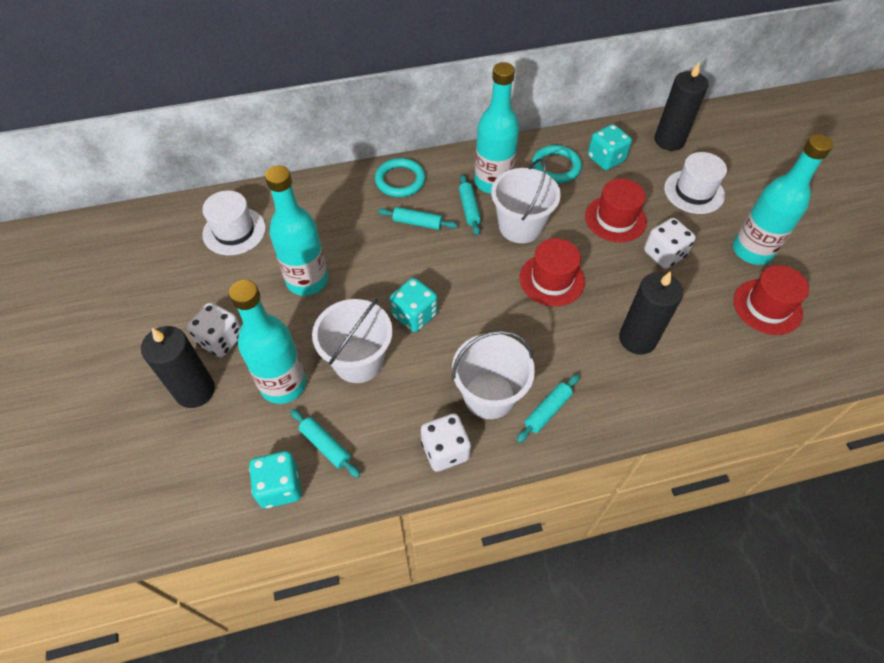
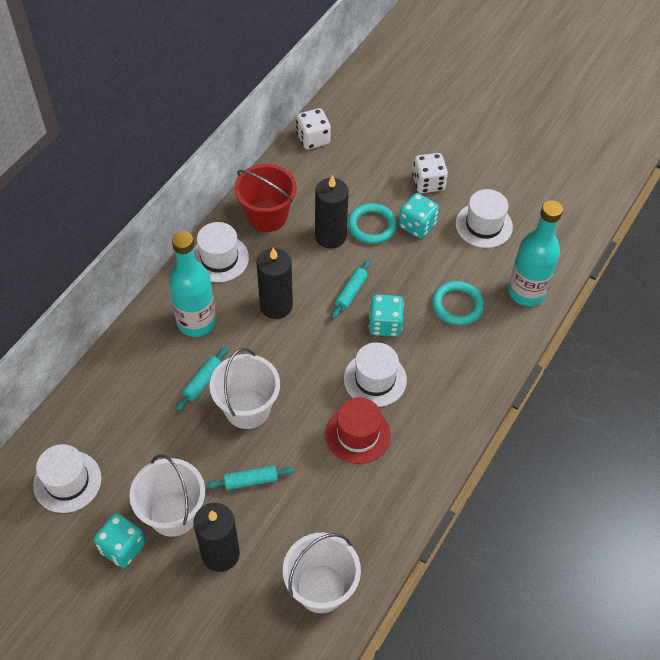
red bucket: none = 0 -> [234,164,297,232] = 1
red hat: [519,238,585,306] [585,178,647,242] [733,265,809,335] = 3 -> [325,397,391,464] = 1
turquoise bottle: [229,280,306,404] [265,165,328,296] [474,62,519,194] [733,134,833,265] = 4 -> [169,231,216,337] [508,200,563,306] = 2
turquoise rolling pin: [290,409,360,478] [378,207,458,230] [459,174,481,235] [517,374,580,443] = 4 -> [176,347,228,411] [206,465,294,490] [332,260,371,319] = 3
white dice: [187,303,241,357] [421,413,471,472] [644,218,696,269] = 3 -> [296,108,331,150] [412,153,448,193] = 2
white hat: [202,191,266,255] [664,152,727,214] = 2 -> [33,444,101,513] [193,222,249,282] [344,342,407,407] [456,189,513,248] = 4

